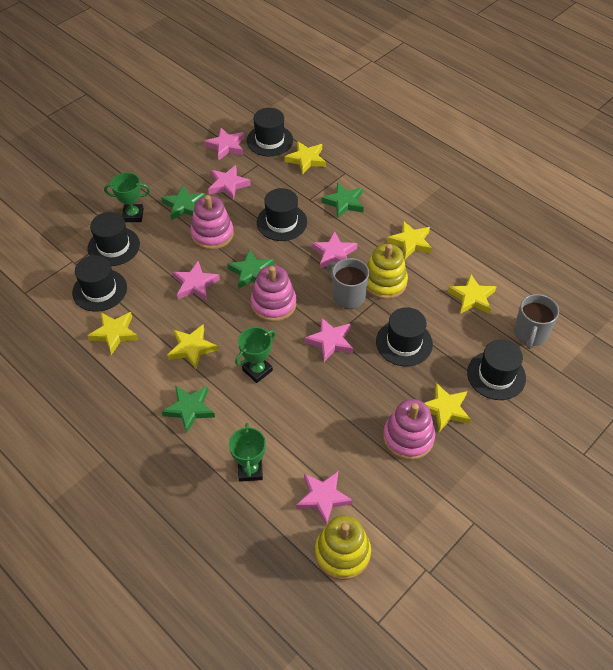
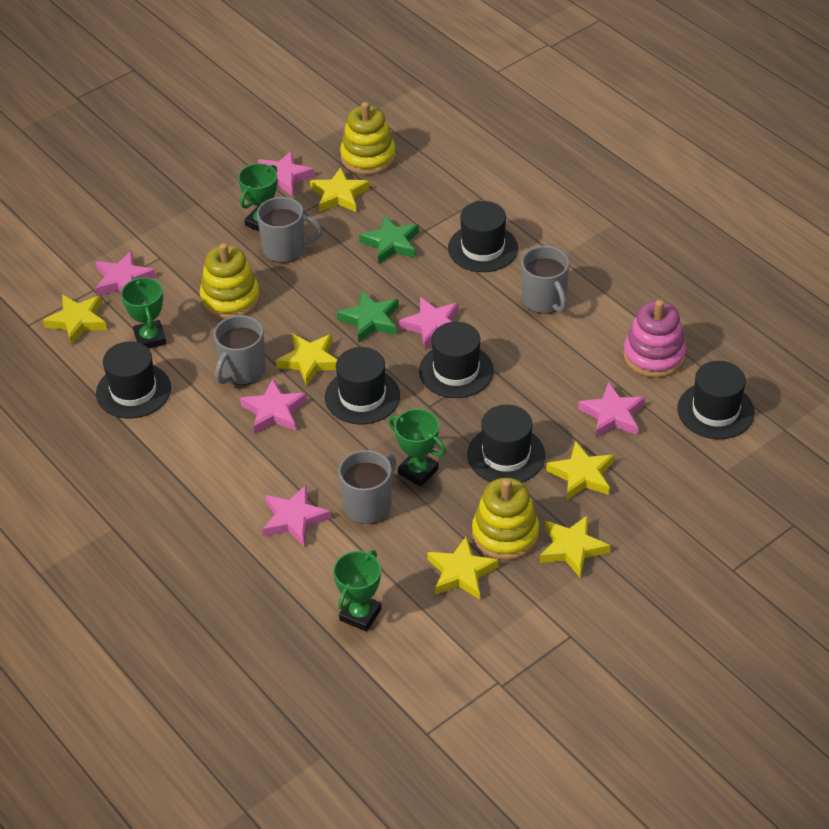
green star: [161,185,205,220] [161,385,215,433] [227,249,274,289] [322,182,364,218] = 4 -> [337,291,399,343] [359,215,419,264] = 2
green trophy: [104,172,150,222] [229,423,266,482] [235,327,276,383] = 3 -> [121,277,167,349] [238,163,277,232] [333,550,381,632] [389,409,446,487] = 4
grey mug: [327,258,369,309] [514,294,559,349] = 2 -> [214,315,266,385] [257,197,322,263] [338,450,396,524] [521,246,570,314] = 4
pink stacking toy: [190,195,234,250] [251,265,296,322] [383,399,435,460] = 3 -> [623,300,686,378] = 1
yellow stacking toy: [315,515,371,580] [367,244,408,299] = 2 -> [200,243,260,319] [340,102,396,175] [472,478,539,560] = 3

